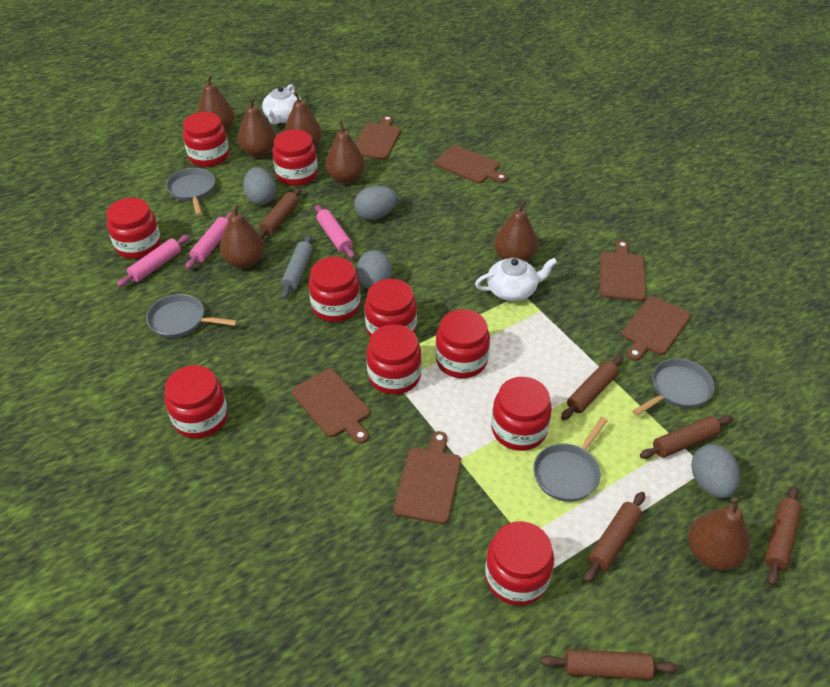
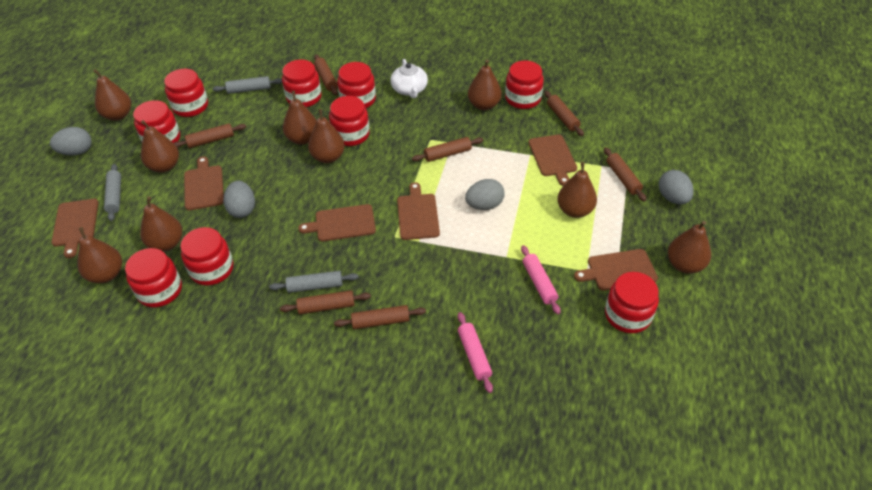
brown pear: [197,74,234,131] [220,203,264,268] [238,97,276,158] [284,91,322,147] [325,120,365,184] [494,200,538,262] [688,497,750,570] = 7 -> [77,227,122,283] [93,69,131,121] [140,197,182,252] [141,120,179,173] [283,91,317,145] [308,109,345,163] [468,60,502,110] [557,162,597,218] [668,221,711,274] = 9
brown rolling pin: [258,187,301,239] [540,649,678,680] [561,355,623,420] [584,492,645,583] [640,415,733,459] [765,486,802,586] = 6 -> [174,123,246,148] [280,290,371,314] [314,54,338,95] [334,305,426,329] [412,137,483,162] [544,91,584,136] [604,147,646,201] = 7
grey pan: [146,294,238,338] [166,168,215,216] [533,417,608,502] [632,358,715,416] = 4 -> none = 0
grey rolling pin: [281,235,313,299] = 1 -> [104,164,121,221] [213,76,282,94] [269,271,359,293] = 3
pink rolling pin: [117,235,190,287] [185,212,234,269] [315,205,355,259] = 3 -> [457,312,493,393] [521,245,561,314] = 2
red jar: [106,198,161,259] [165,365,228,439] [183,112,229,167] [272,130,318,186] [309,257,361,322] [365,279,417,337] [366,324,421,395] [435,309,490,378] [485,521,554,606] [491,377,552,451] = 10 -> [125,248,182,307] [133,100,180,143] [164,69,208,117] [180,227,233,285] [282,60,322,107] [329,96,370,146] [337,62,376,108] [505,61,544,109] [605,272,659,333] = 9
white teapot: [262,84,302,124] [475,258,557,301] = 2 -> [390,59,428,98] = 1

